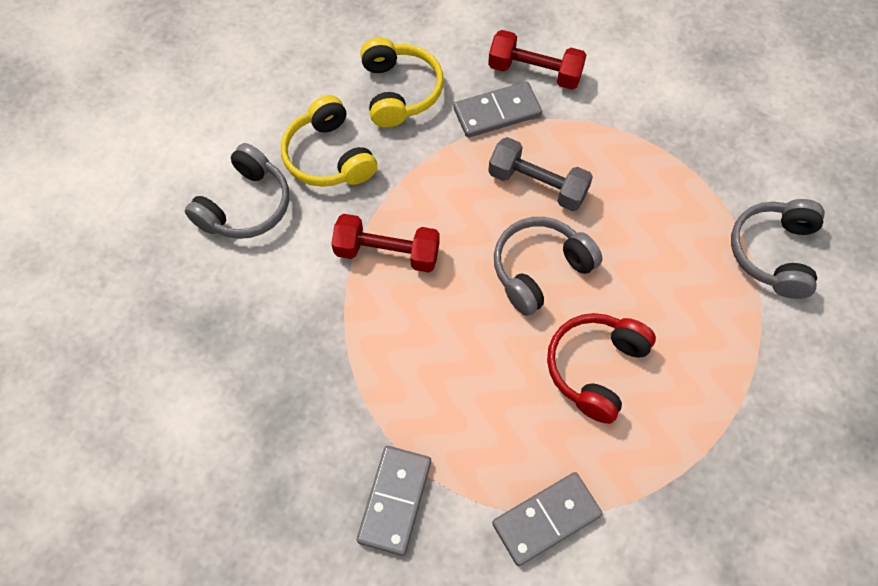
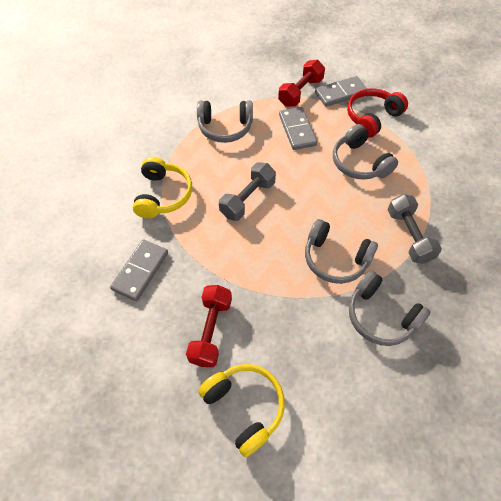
grey dumbbell: [488,137,593,211] = 1 -> [219,162,276,221] [388,194,442,264] = 2
grey headphones: [185,143,289,239] [494,217,602,316] [731,199,824,299] = 3 -> [197,100,253,143] [305,219,378,284] [333,124,398,180] [349,270,430,346] = 4

